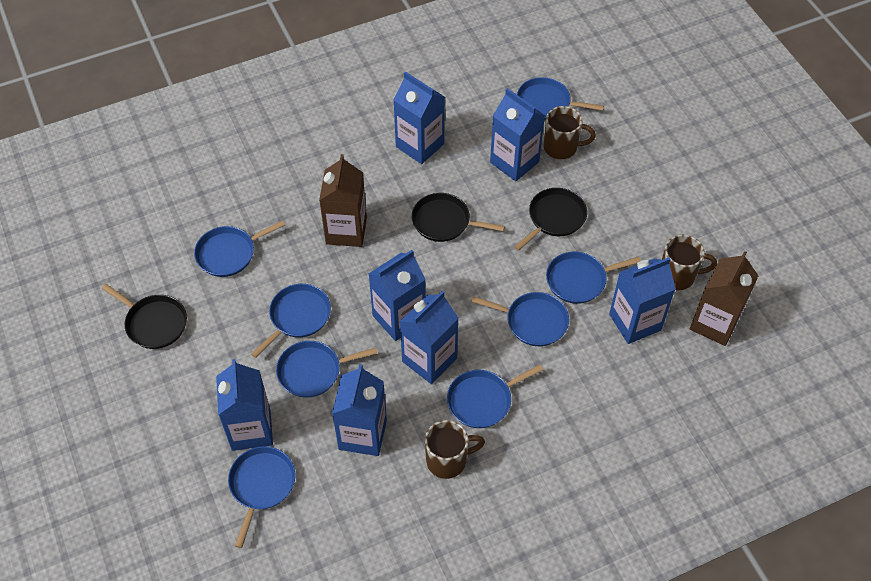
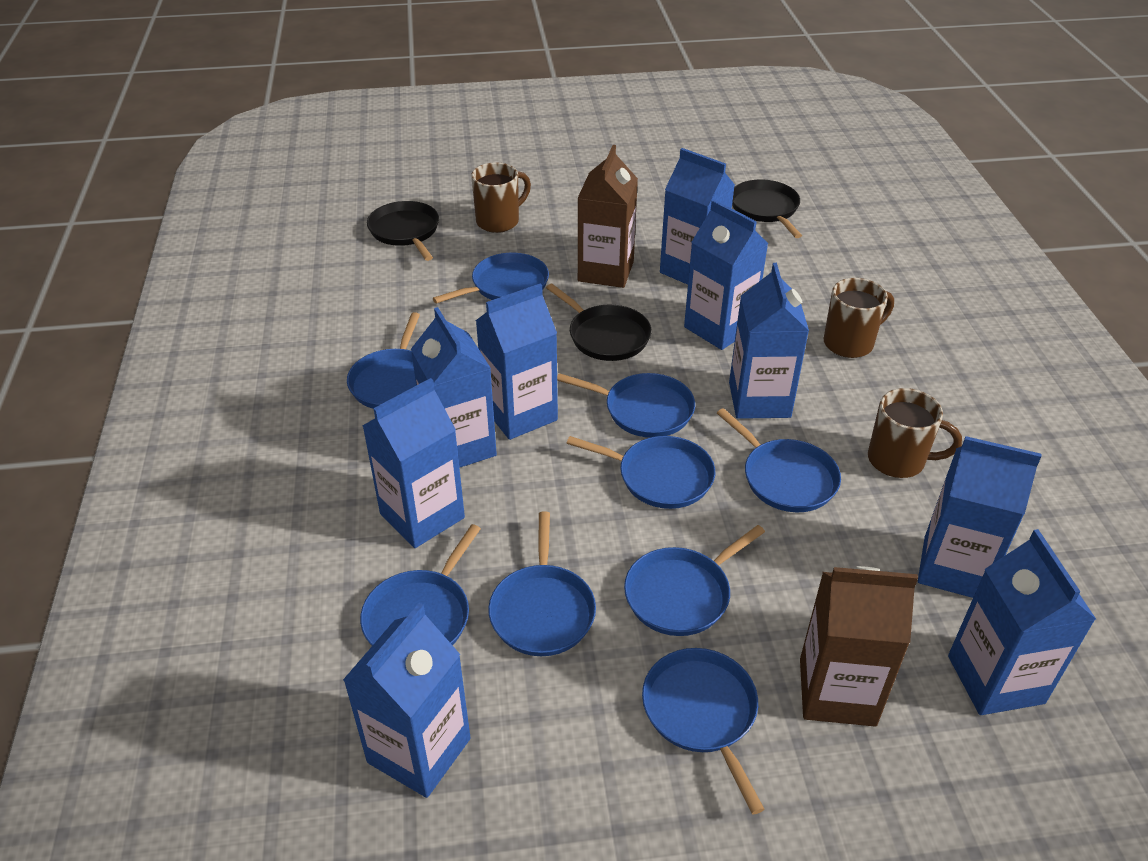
blue carton: [216,359,273,451] [332,364,387,456] [369,250,426,341] [393,72,445,164] [400,291,459,384] [490,88,545,181] [609,257,676,344] = 7 -> [343,603,471,798] [363,378,465,548] [411,307,497,468] [476,283,558,440] [660,148,735,285] [684,200,768,350] [729,263,809,419] [918,436,1041,598] [948,529,1096,715] = 9
blue pan: [194,220,286,277] [228,446,295,548] [251,284,331,358] [276,341,377,398] [447,365,543,428] [471,292,569,346] [517,77,604,121] [546,252,641,304] = 8 -> [347,312,420,409] [360,524,481,646] [433,253,549,304] [488,511,596,656] [557,373,695,438] [567,436,715,509] [624,525,765,636] [642,648,765,814] [717,408,841,512] = 9

